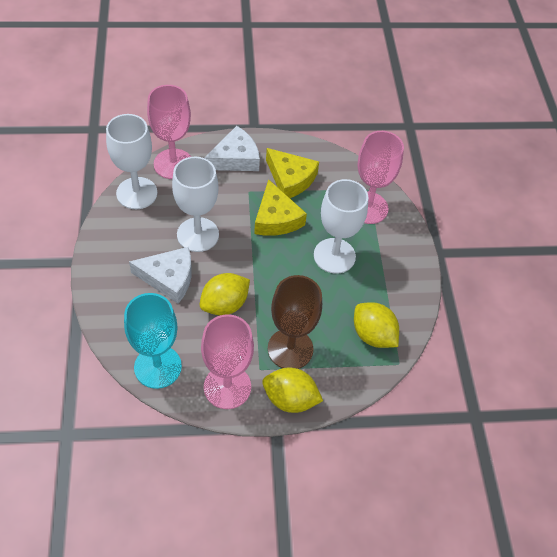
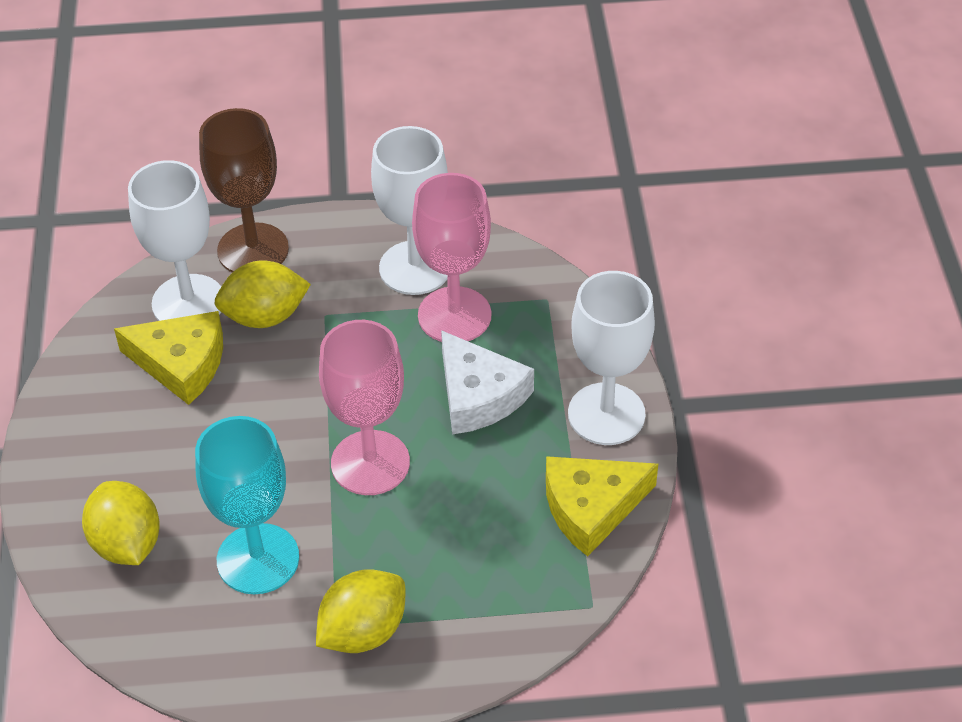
pink goblet: [147,85,191,179] [201,314,254,409] [358,131,404,224] = 3 -> [319,320,410,495] [412,173,491,342] = 2
white cheese: [129,247,192,304] [204,126,260,171] = 2 -> [441,330,534,435] = 1

